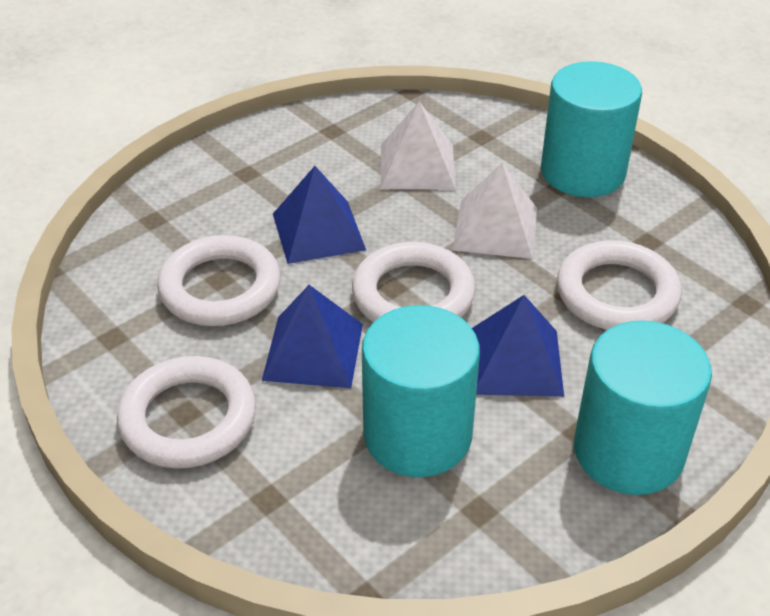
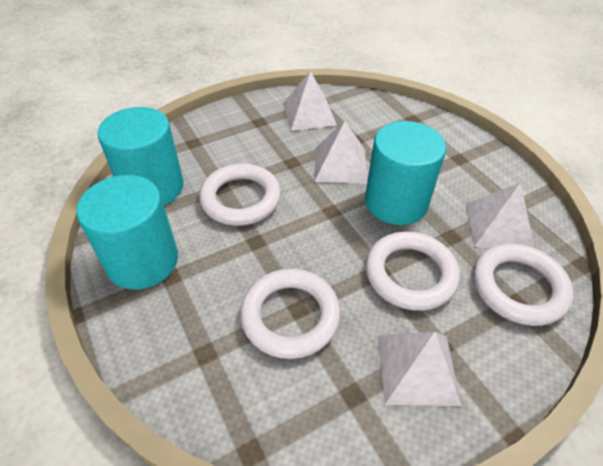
blue pyramid: [262,285,363,388] [273,166,366,264] [472,295,564,397] = 3 -> none = 0
white pyramid: [380,102,456,189] [452,163,537,259] = 2 -> [283,71,337,131] [315,121,367,184] [378,332,461,406] [465,182,534,248] = 4

